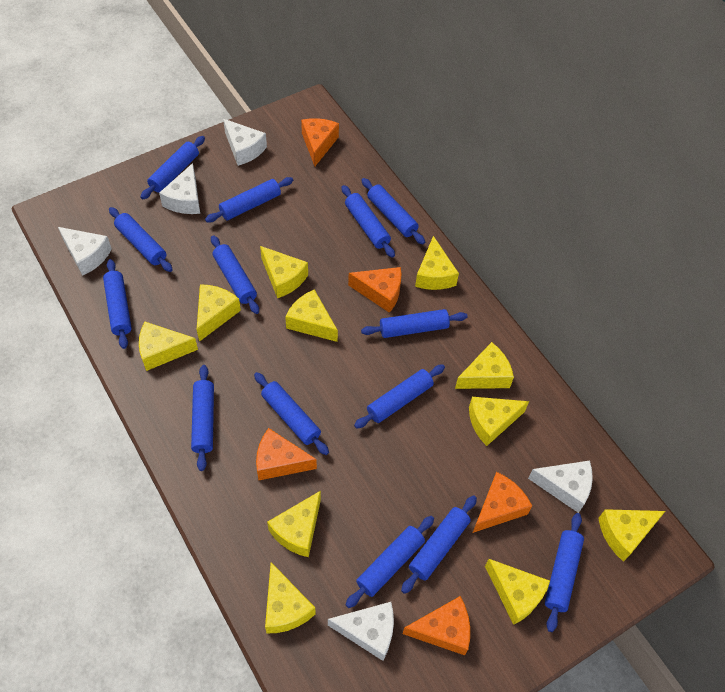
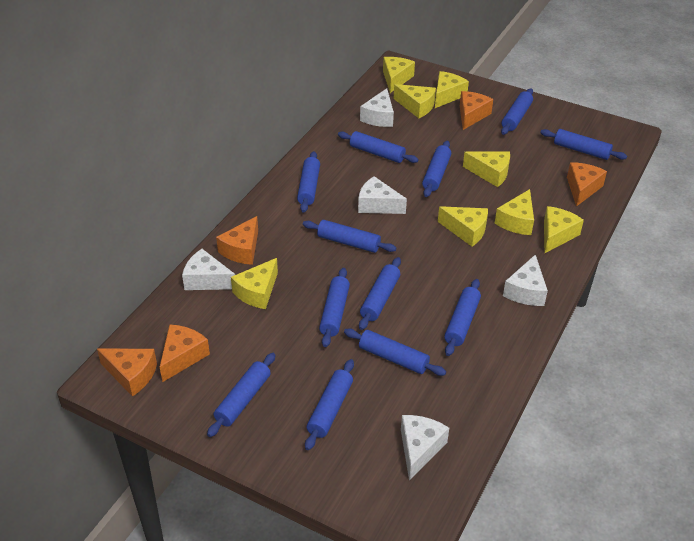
blue rolling pin: [103,259,132,349] [109,207,173,272] [140,136,205,199] [191,365,214,471] [205,177,293,222] [211,235,259,314] [254,372,329,455] [341,185,395,258] [345,516,434,608] [354,364,445,429] [361,178,425,245] [361,309,468,338] [401,495,477,594] [545,513,584,632] = 14 -> [207,353,275,437] [297,151,320,213] [303,220,396,253] [305,359,354,450] [319,268,350,347] [338,131,419,163] [344,328,446,376] [359,257,401,330] [422,141,451,197] [444,279,481,356] [501,88,533,135] [540,129,627,160] = 12
yellow cheese: [139,322,198,371] [197,284,241,342] [260,246,308,298] [265,562,316,634] [267,491,321,557] [285,289,338,342] [415,236,459,290] [455,342,514,389] [469,397,529,446] [485,559,550,625] [598,509,665,562] = 11 -> [231,258,278,309] [383,57,415,93] [394,84,436,118] [435,71,469,108] [438,206,488,247] [463,151,510,187] [494,189,534,235] [544,206,584,254] = 8

